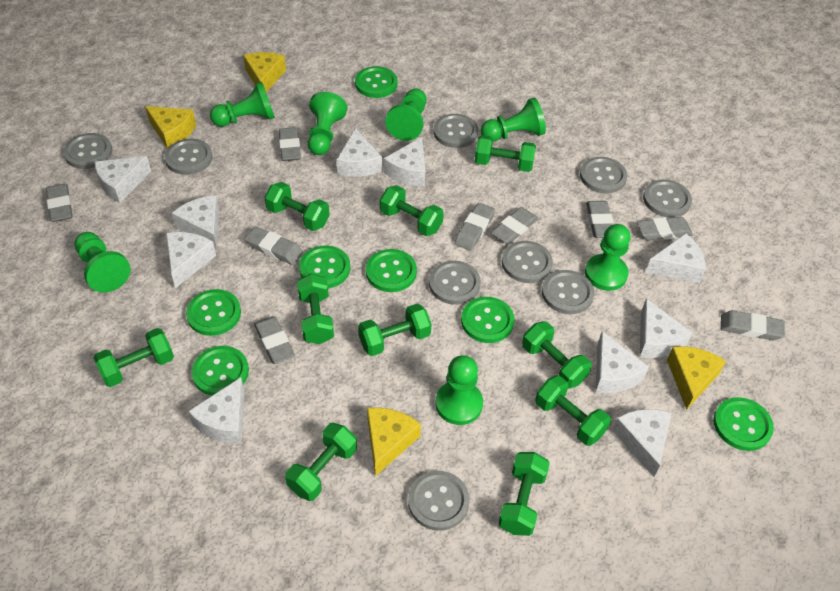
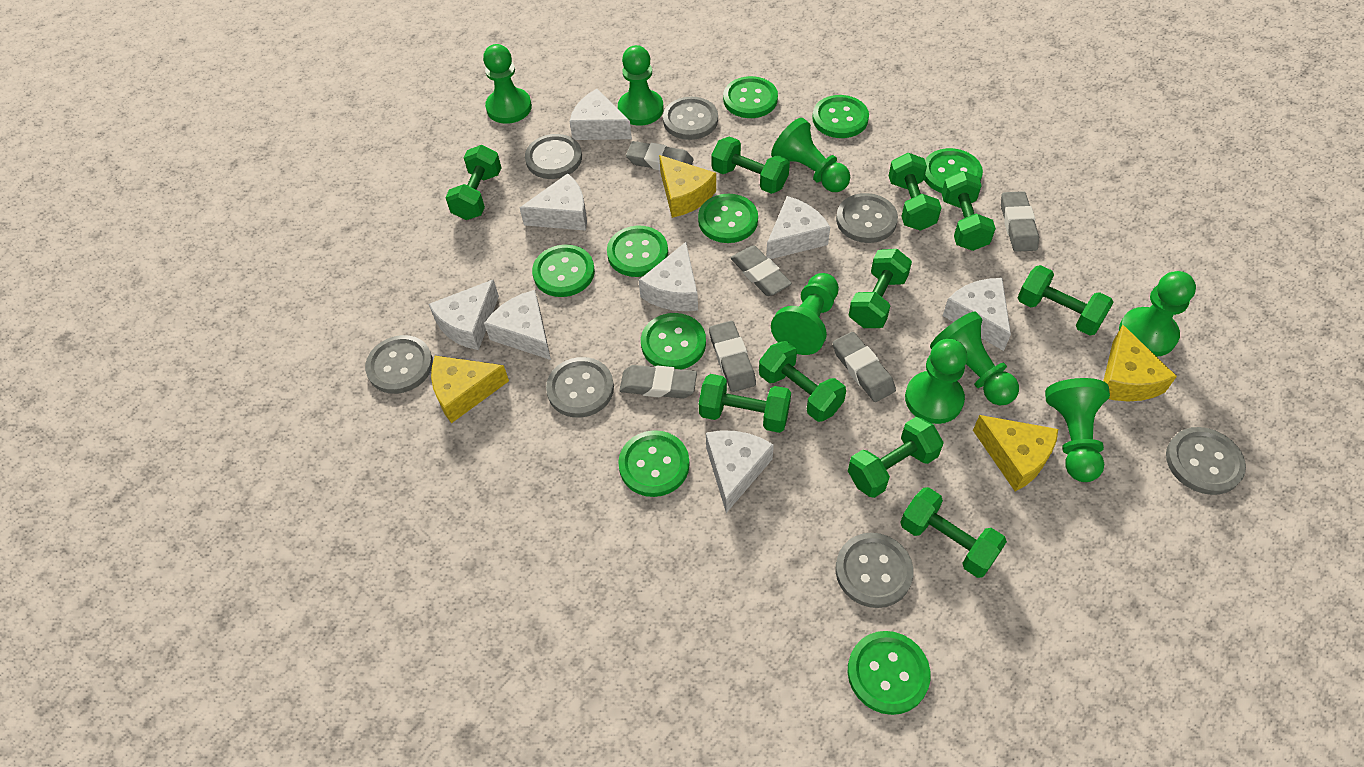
green button: [186,289,241,336] [191,346,249,396] [299,245,350,288] [355,66,398,98] [366,249,417,292] [461,297,515,343] [713,397,774,451] = 7 -> [532,244,595,297] [607,226,668,277] [618,430,689,497] [641,313,706,369] [698,194,758,243] [723,76,778,118] [812,95,869,138] [848,631,930,715] [924,148,983,193] = 9
green pawn: [74,232,131,293] [210,82,275,127] [308,92,347,155] [385,88,427,141] [436,355,483,425] [481,98,546,142] [585,224,630,291] = 7 -> [483,44,532,124] [618,45,664,126] [771,118,850,192] [771,273,839,355] [905,339,967,424] [930,312,1019,406] [1045,378,1110,482] [1119,271,1196,357] = 8
grey button: [63,133,113,169] [165,139,213,175] [408,471,470,531] [429,261,481,305] [434,114,478,148] [502,241,553,283] [542,270,594,314] [580,157,627,193] [643,180,692,218] = 9 -> [365,335,433,394] [525,134,582,179] [546,357,614,418] [663,97,718,140] [835,533,913,608] [836,193,898,243] [1166,427,1246,495] = 7
grey eraser: [46,184,73,222] [245,226,303,265] [254,316,295,364] [279,127,301,161] [455,203,495,251] [491,207,538,244] [586,201,614,238] [637,217,693,240] [721,310,785,340] = 9 -> [619,365,697,399] [626,141,694,170] [709,321,756,392] [731,245,792,296] [832,332,896,402] [1001,191,1039,252] = 6
white cheese: [95,156,151,203] [166,232,216,288] [172,195,219,249] [188,377,244,444] [337,128,382,177] [384,137,425,186] [595,331,649,394] [612,409,671,477] [640,298,693,358] [645,233,706,283] = 10 -> [429,279,499,350] [484,290,551,360] [520,173,587,231] [570,89,632,140] [638,242,698,311] [706,431,774,513] [766,196,830,259] [943,278,1011,351] = 8

